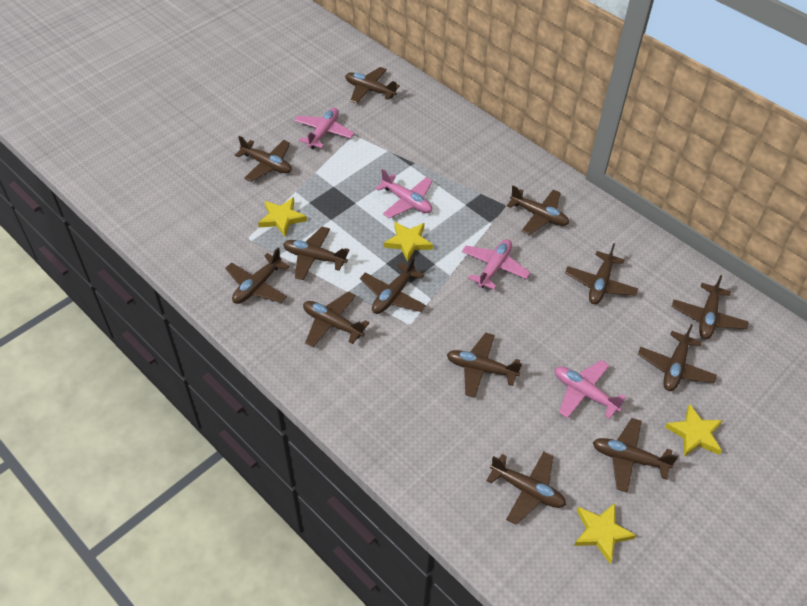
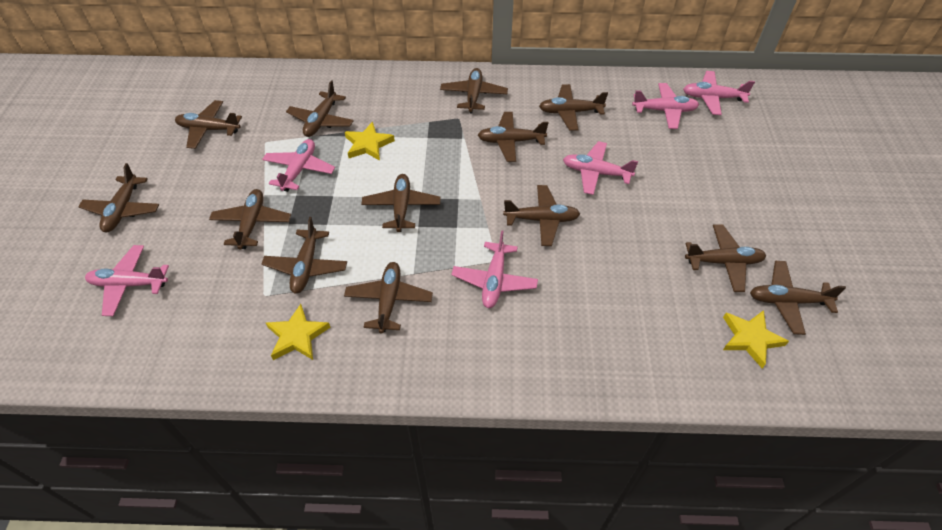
pink plane: [294,108,354,149] [375,169,433,218] [462,239,531,290] [555,360,626,419] = 4 -> [85,245,169,316] [262,139,335,192] [451,230,538,308] [563,141,638,195] [632,83,699,129] [683,71,755,115] = 6
yellow star: [258,197,307,236] [384,222,433,262] [574,503,636,564] [665,404,723,457] = 4 -> [266,304,330,360] [345,122,395,161] [723,310,789,369] = 3

